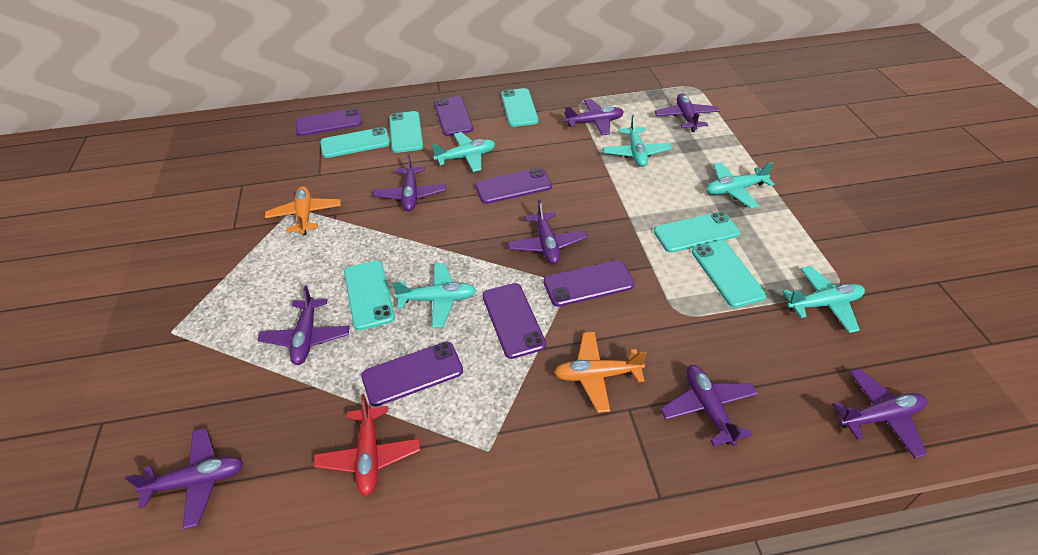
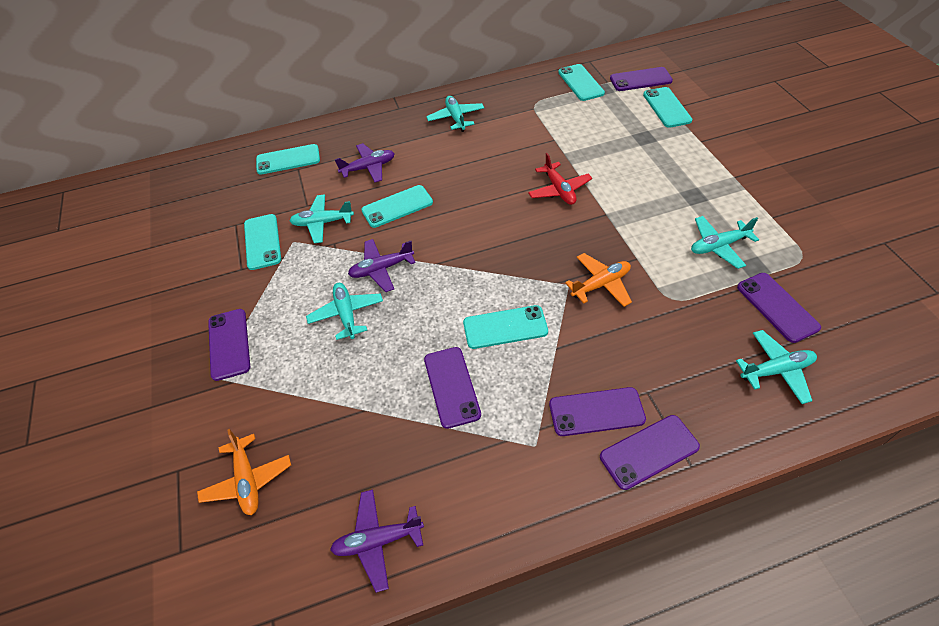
purple plane: [125,428,243,529] [257,285,350,365] [373,154,446,211] [508,200,587,264] [564,99,624,136] [654,93,720,132] [660,365,758,446] [832,368,927,458] = 8 -> [330,489,424,593] [335,143,395,182] [348,239,415,292] = 3

